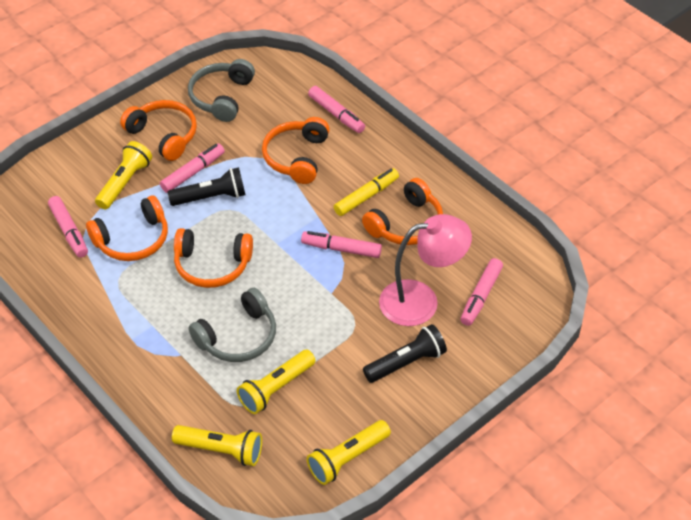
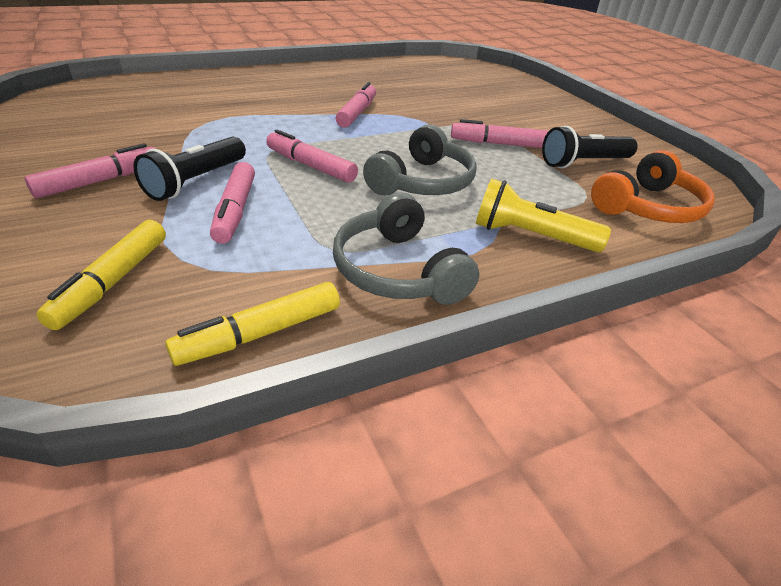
orange headphones: [86,195,168,261] [120,100,197,161] [174,228,253,288] [262,117,330,184] [362,178,443,245] = 5 -> [591,150,715,223] = 1
pink lamp: [379,214,472,326] = 1 -> none = 0
yellow flashlight: [95,141,152,209] [172,425,262,466] [237,350,315,414] [307,420,391,485] = 4 -> [476,178,611,252] = 1
yellow marker: [334,168,399,216] = 1 -> [36,220,166,330] [165,282,340,366] = 2

